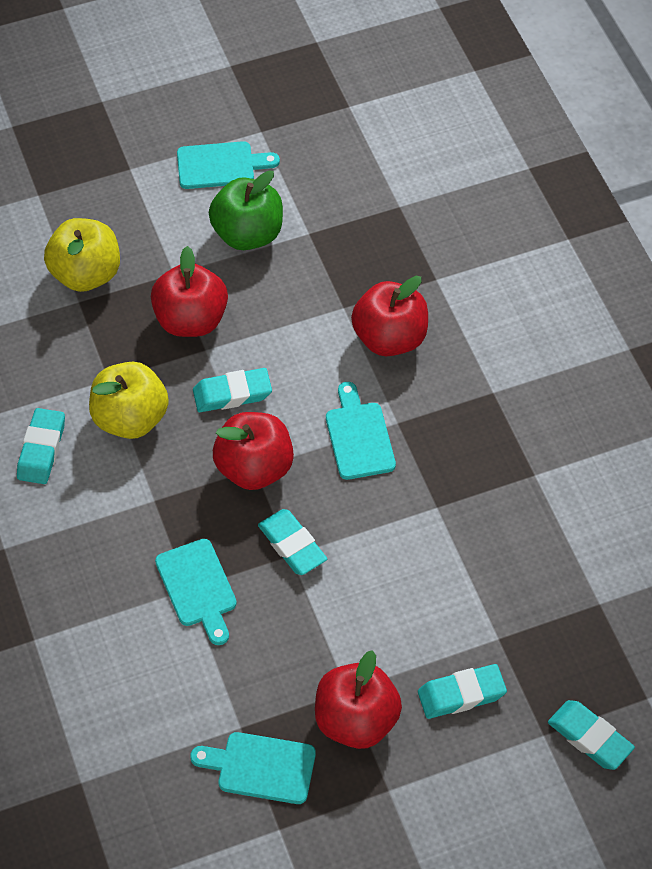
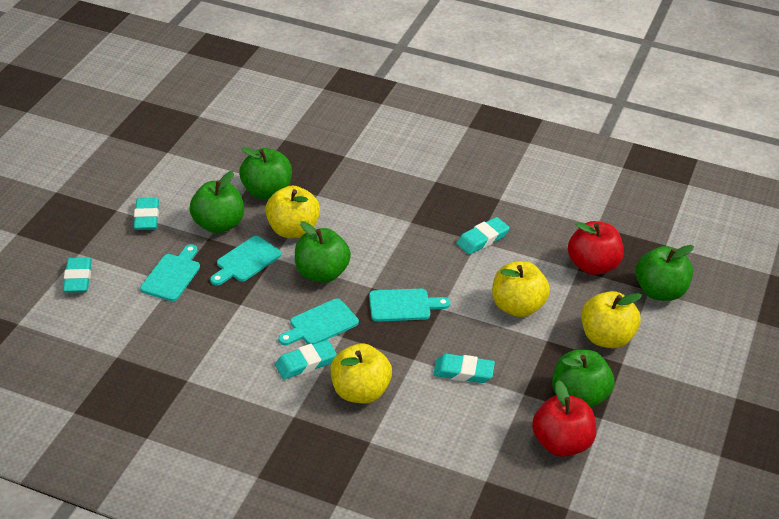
green apple: [209,170,283,250] = 1 -> [190,171,244,233] [239,147,292,199] [295,221,351,283] [552,350,614,408] [635,245,694,301] = 5
red apple: [151,246,228,337] [213,412,294,490] [315,650,402,749] [351,276,428,356] = 4 -> [532,380,596,457] [568,221,624,275] = 2
yellow apple: [44,218,120,292] [89,362,169,439] = 2 -> [265,185,320,238] [331,343,392,403] [492,261,550,317] [581,291,642,348] = 4

